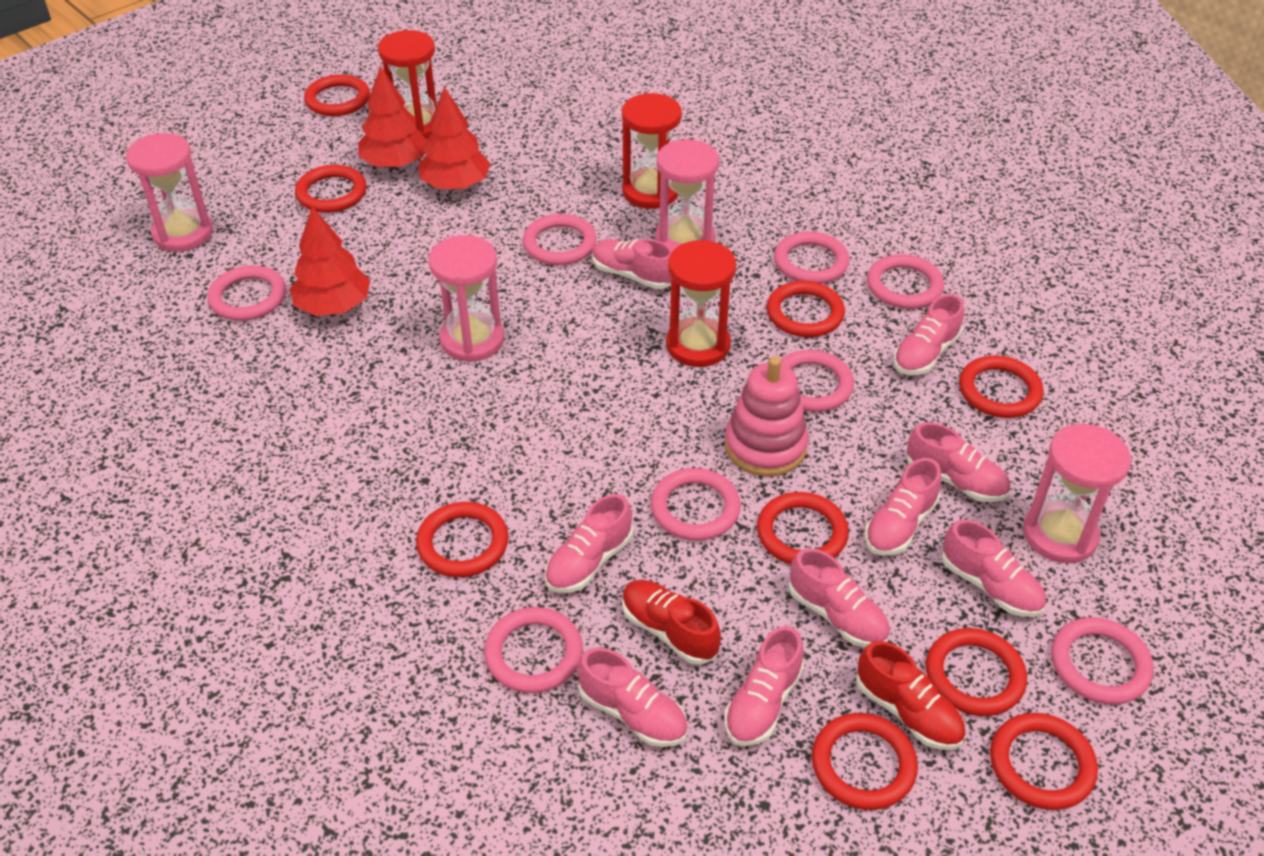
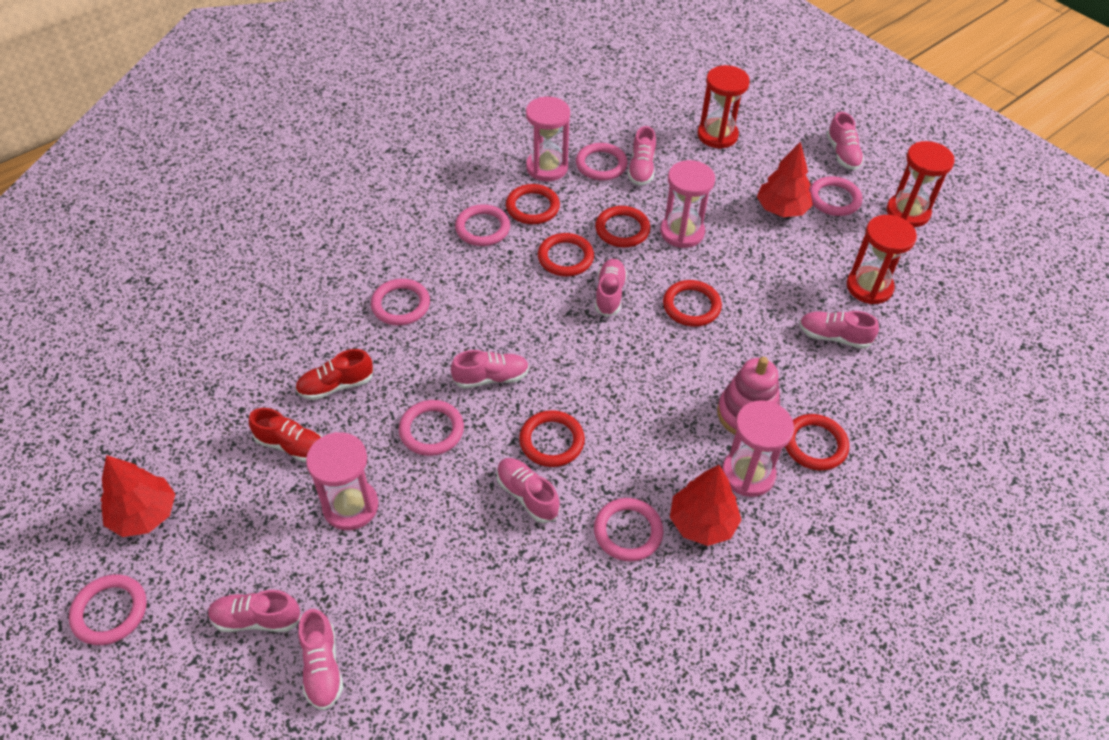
pink ring: [207,265,286,321] [484,607,583,693] [523,214,597,265] [651,468,741,541] [774,231,850,284] [780,350,854,412] [867,254,944,309] [1051,617,1153,705] = 8 -> [69,574,147,645] [371,279,430,325] [399,400,464,456] [455,204,510,246] [576,143,628,181] [594,498,663,561] [809,176,862,216] = 7
pink shoe: [545,494,633,593] [578,648,688,747] [592,239,673,289] [724,626,804,746] [789,548,890,648] [864,458,942,556] [893,294,964,375] [906,422,1011,502] [941,519,1046,617] = 9 -> [208,590,302,632] [298,609,343,710] [451,350,529,389] [496,458,560,523] [595,259,627,317] [628,126,656,186] [799,311,879,349] [827,112,864,170] = 8
red ring: [295,165,367,213] [304,74,370,116] [416,502,509,577] [757,492,849,564] [766,281,845,337] [812,713,918,810] [926,628,1027,716] [959,355,1043,418] [990,713,1098,810] = 9 -> [506,184,560,224] [519,410,585,467] [538,233,594,276] [595,206,650,247] [663,280,722,327] [785,414,849,471] = 6

